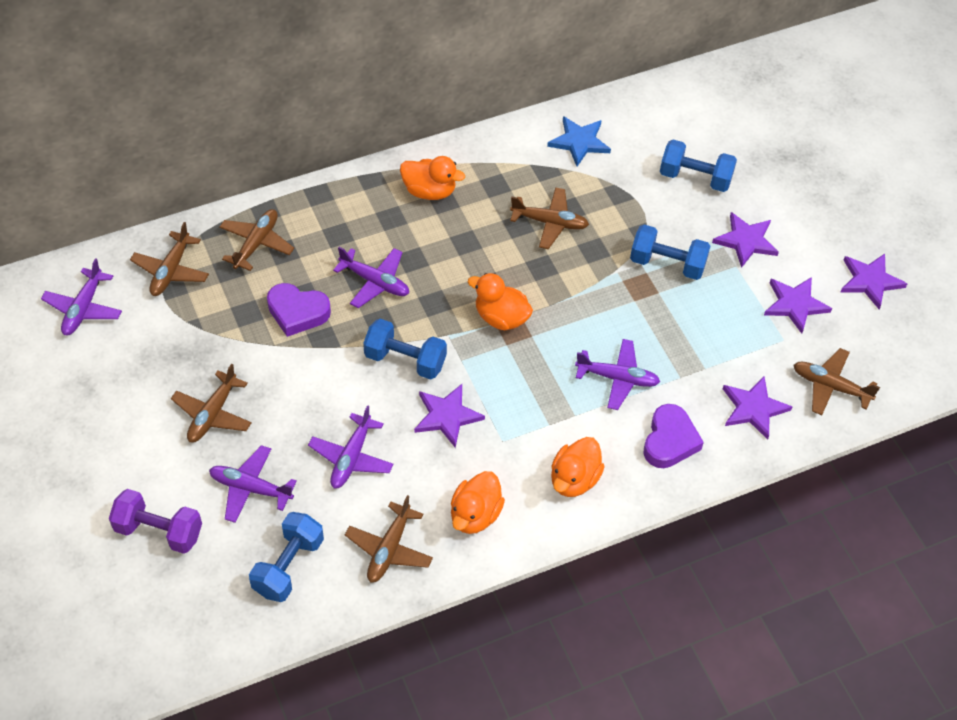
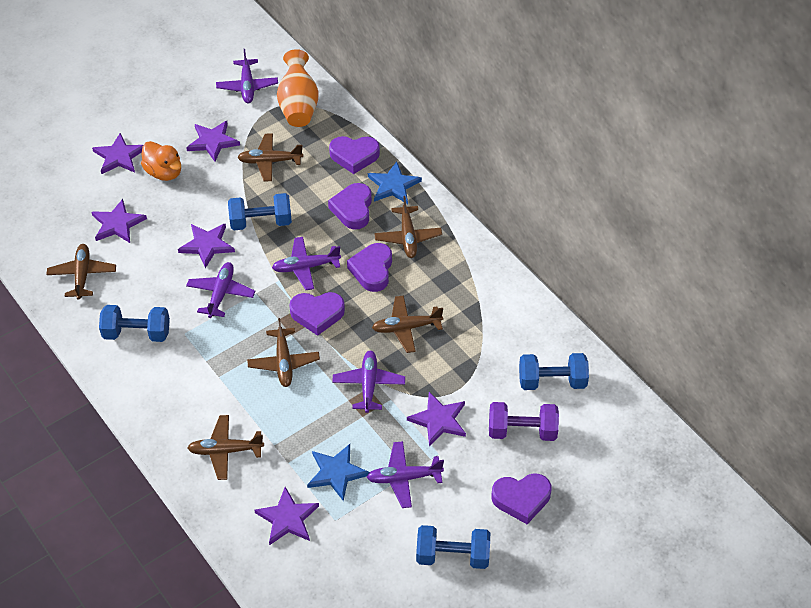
blue star: [547,116,611,166] = 1 -> [307,444,369,501] [368,161,422,204] = 2
orange duck: [400,156,465,200] [451,471,505,534] [468,273,533,330] [551,437,605,497] = 4 -> [141,141,181,181] = 1
orange vase: none = 0 -> [277,49,319,127] = 1
purple heart: [267,283,331,337] [644,404,704,468] = 2 -> [289,292,345,336] [328,183,372,230] [329,136,380,174] [347,243,392,292] [491,473,551,524] = 5
purple star: [414,384,485,448] [712,212,779,268] [723,376,792,440] [764,277,832,334] [841,254,907,309] = 5 -> [91,199,147,243] [92,133,143,174] [178,223,235,268] [186,121,240,162] [254,487,319,545] [407,392,466,447] = 6

